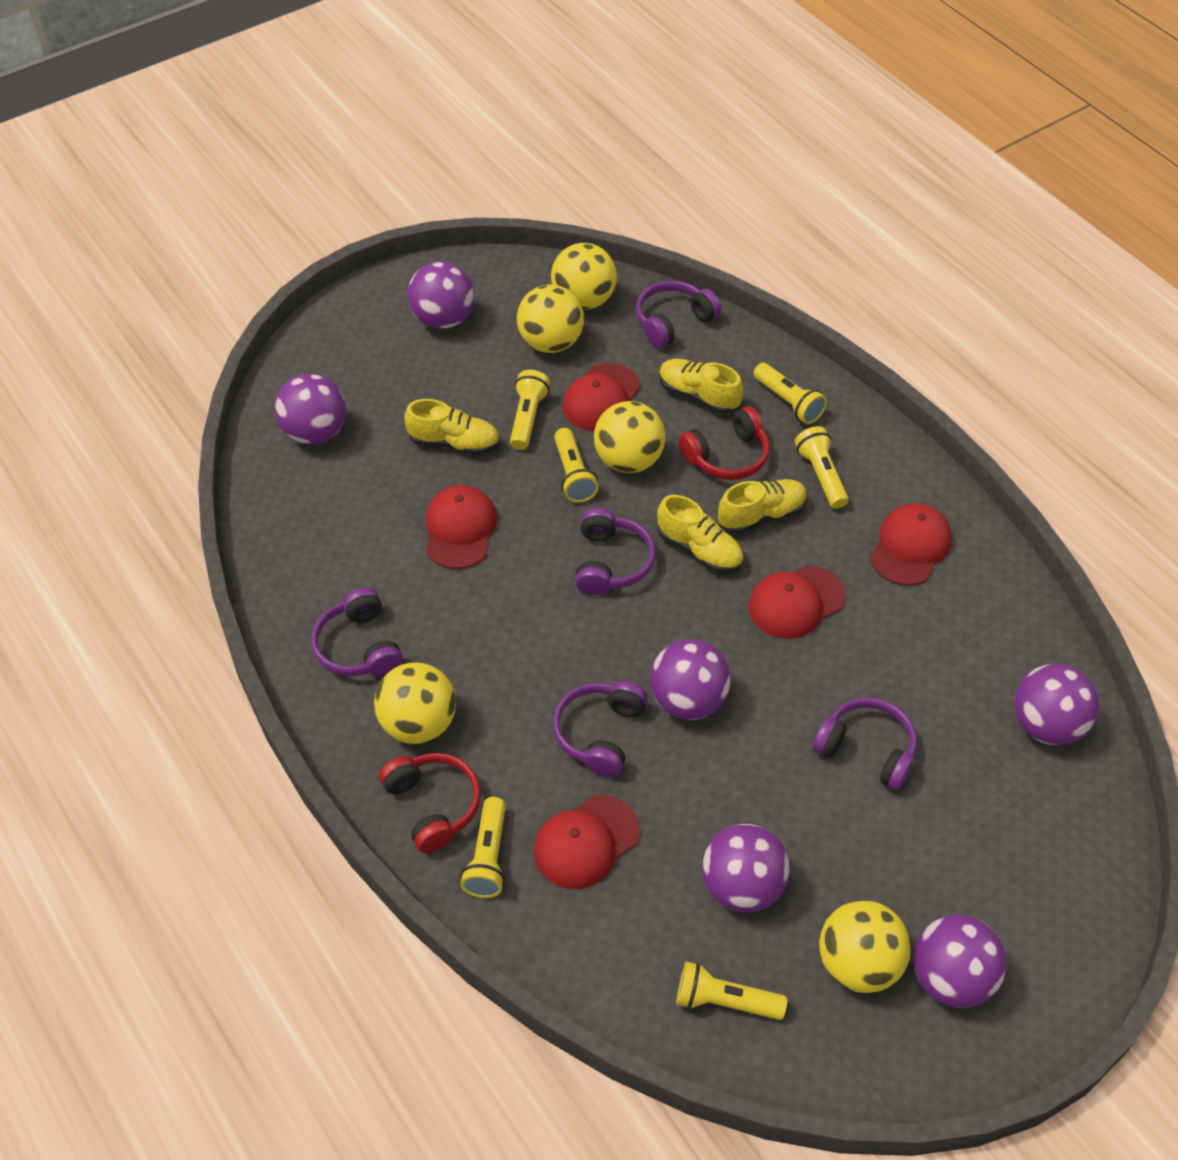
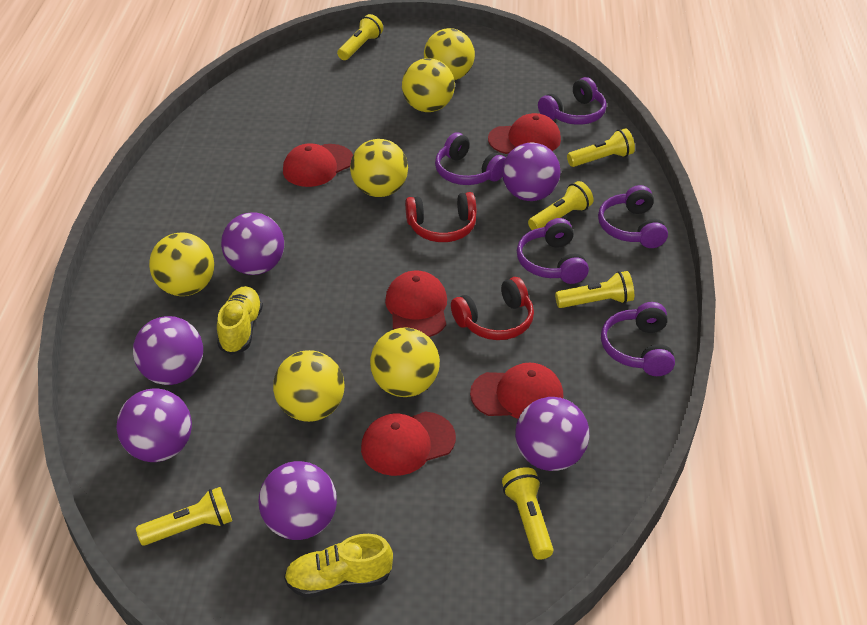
yellow ball: [374,662,456,744] [517,284,584,353] [551,243,617,310] [594,401,666,473] [819,900,911,993] = 5 -> [149,232,215,296] [273,350,345,422] [350,139,408,197] [370,328,440,397] [402,58,455,112] [424,28,475,80] = 6
yellow shoe: [405,399,500,455] [657,495,744,573] [659,359,743,414] [718,479,807,534] = 4 -> [217,286,263,355] [284,534,393,598] = 2

